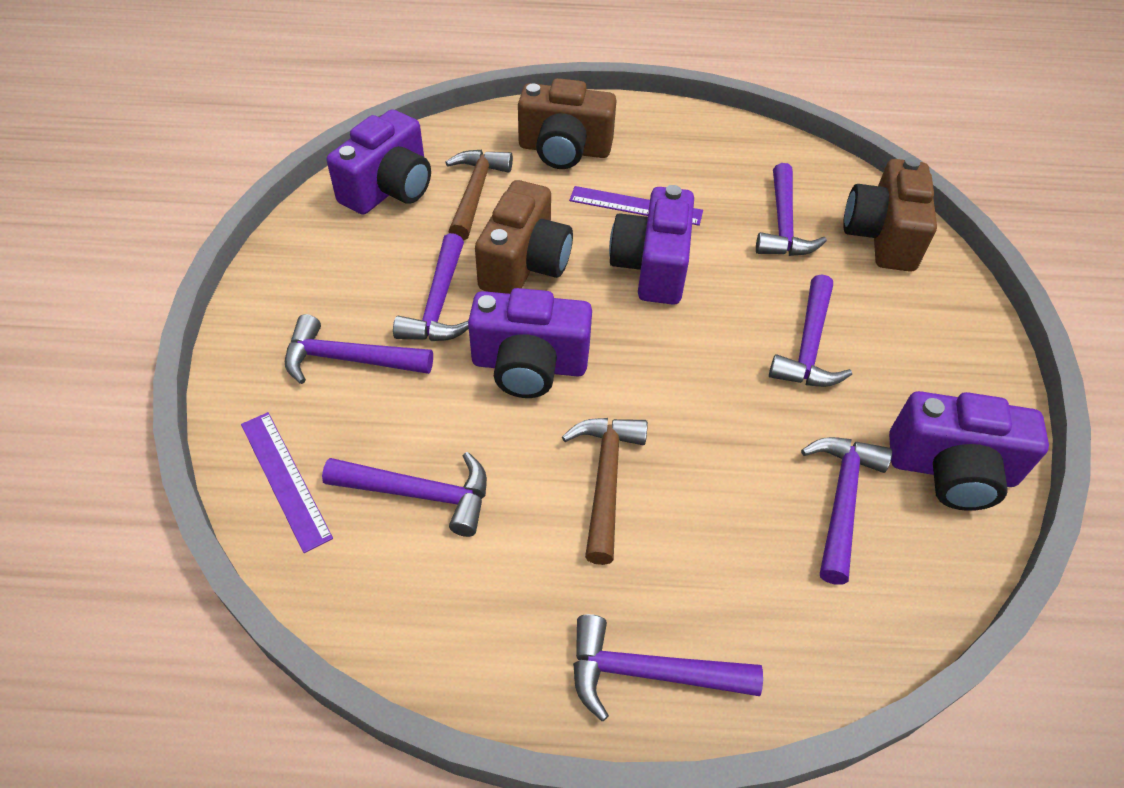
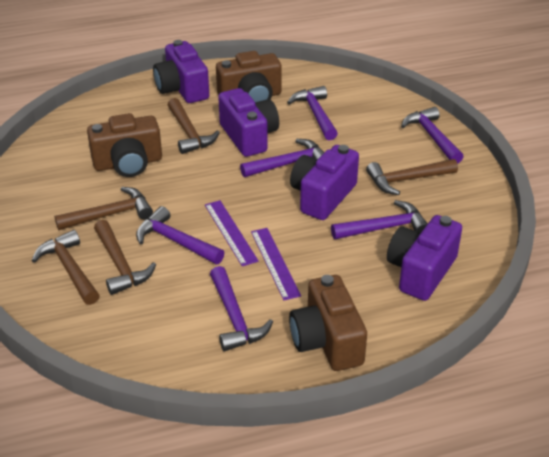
brown hammer: [445,150,513,241] [562,418,648,565] = 2 -> [31,230,100,305] [54,187,153,230] [94,220,156,295] [168,98,220,154] [366,159,458,195] = 5
purple hammer: [285,314,433,384] [322,452,487,537] [393,233,469,341] [573,614,763,721] [756,163,827,256] [769,274,852,387] [801,437,892,585] = 7 -> [136,206,224,264] [210,266,273,352] [240,139,324,177] [287,86,338,140] [331,200,428,239] [401,107,464,164] = 6

